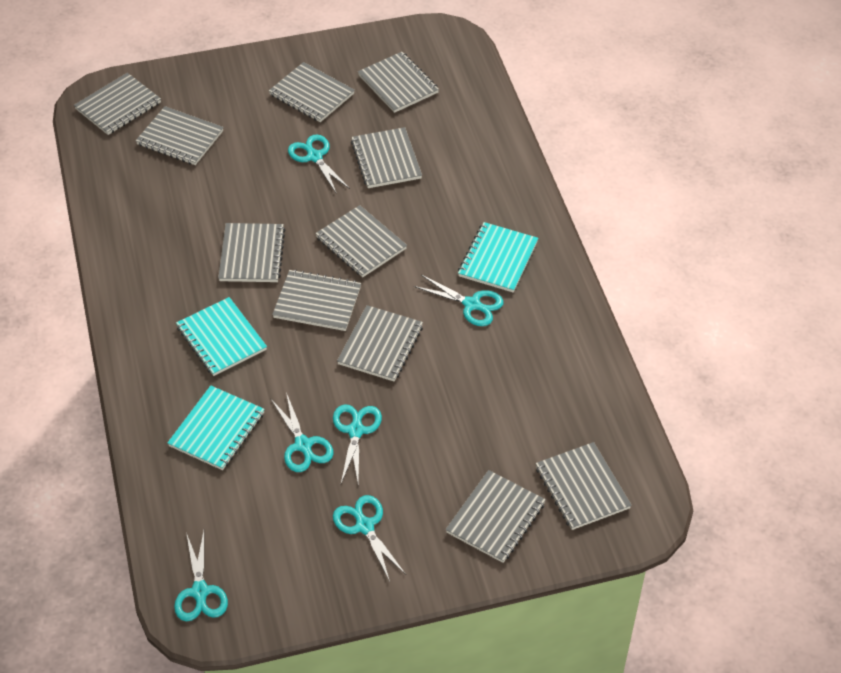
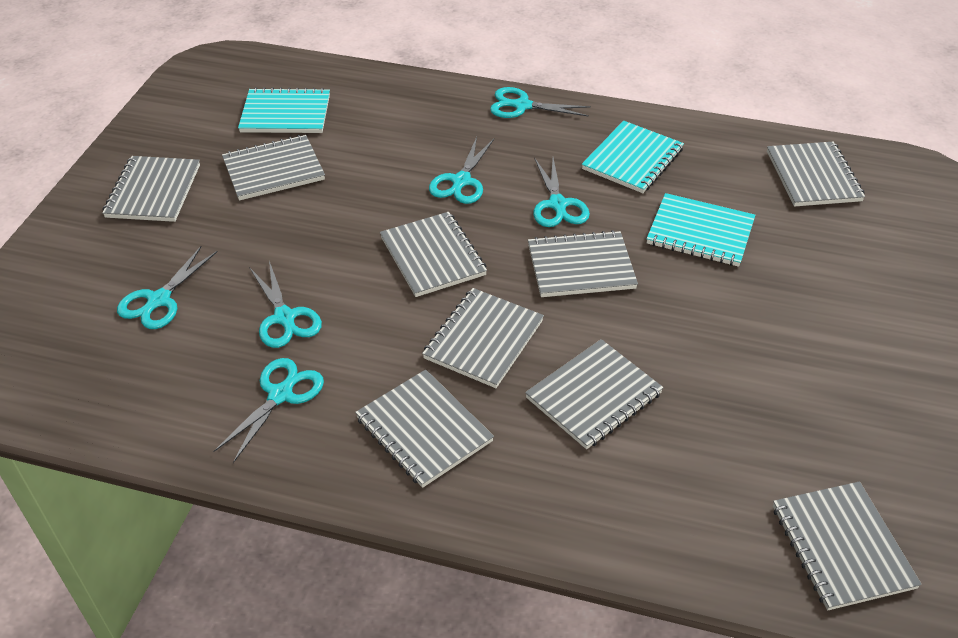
grey notebook: [74,73,161,135] [136,106,223,165] [218,223,285,282] [269,62,355,122] [272,270,361,331] [315,205,407,277] [337,305,423,382] [351,127,422,188] [358,52,439,113] [446,470,546,563] [535,442,632,530] = 11 -> [102,156,200,222] [222,135,325,201] [355,370,494,488] [380,212,487,297] [422,288,544,388] [525,339,663,449] [528,230,638,297] [767,142,865,207] [773,482,922,610] = 9

